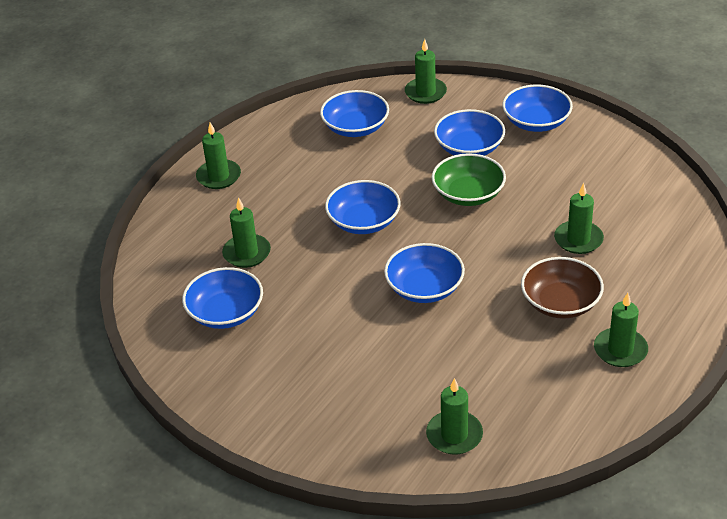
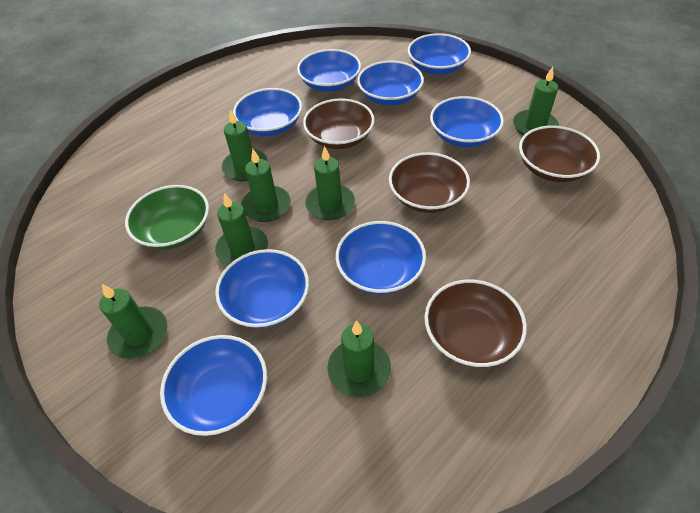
blue bowl: [182,267,263,329] [320,90,389,137] [325,180,401,234] [384,243,465,303] [434,109,505,156] [502,85,573,132] = 6 -> [160,335,267,436] [215,249,309,328] [233,88,302,136] [297,49,361,92] [335,221,426,295] [357,61,424,105] [408,33,471,75] [430,96,504,147] = 8
brown bowl: [521,257,604,319] = 1 -> [303,98,375,149] [389,152,470,213] [424,280,527,367] [519,126,600,182] = 4
green candle: [196,122,241,189] [222,197,271,268] [405,39,447,104] [426,378,483,455] [554,183,604,254] [594,293,648,367] = 6 -> [99,284,168,359] [215,193,268,265] [222,109,268,181] [241,149,291,222] [305,146,355,220] [327,320,391,397] [513,67,559,136] = 7

